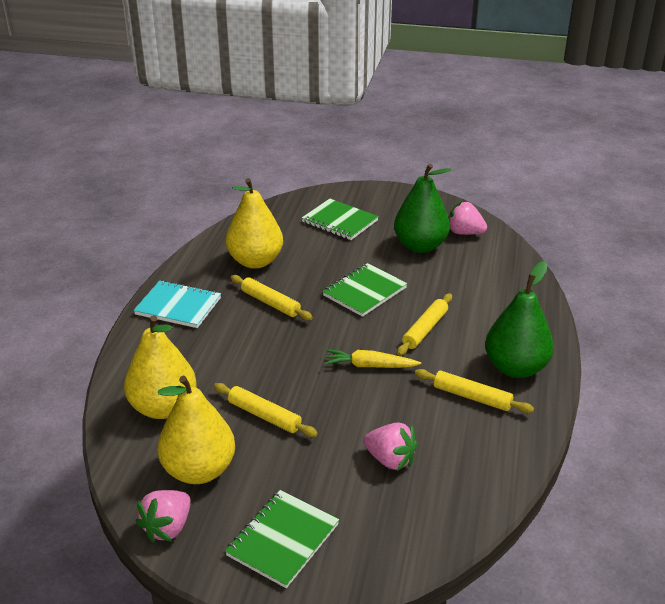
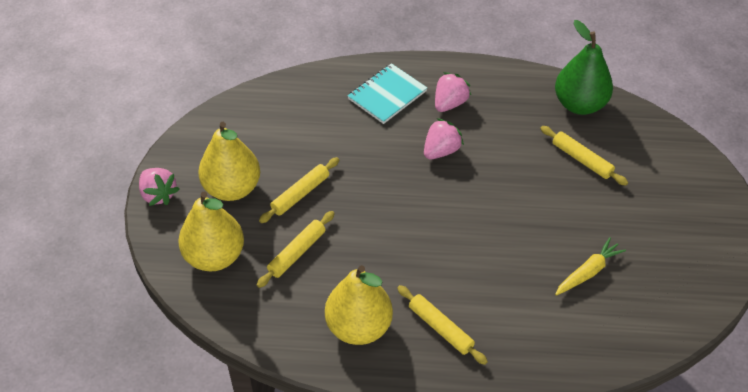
green notebook: [225,490,339,588] [302,199,379,240] [322,263,407,317] = 3 -> none = 0
green pear: [394,163,451,253] [485,261,554,378] = 2 -> [555,20,613,115] = 1

